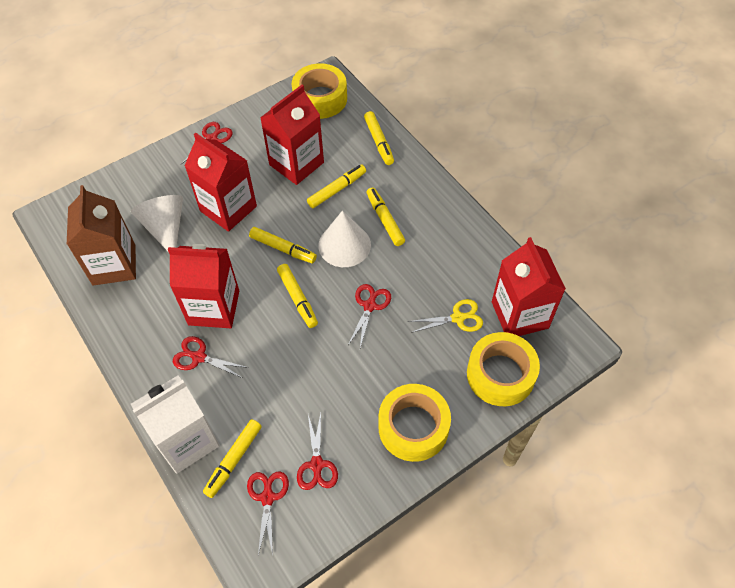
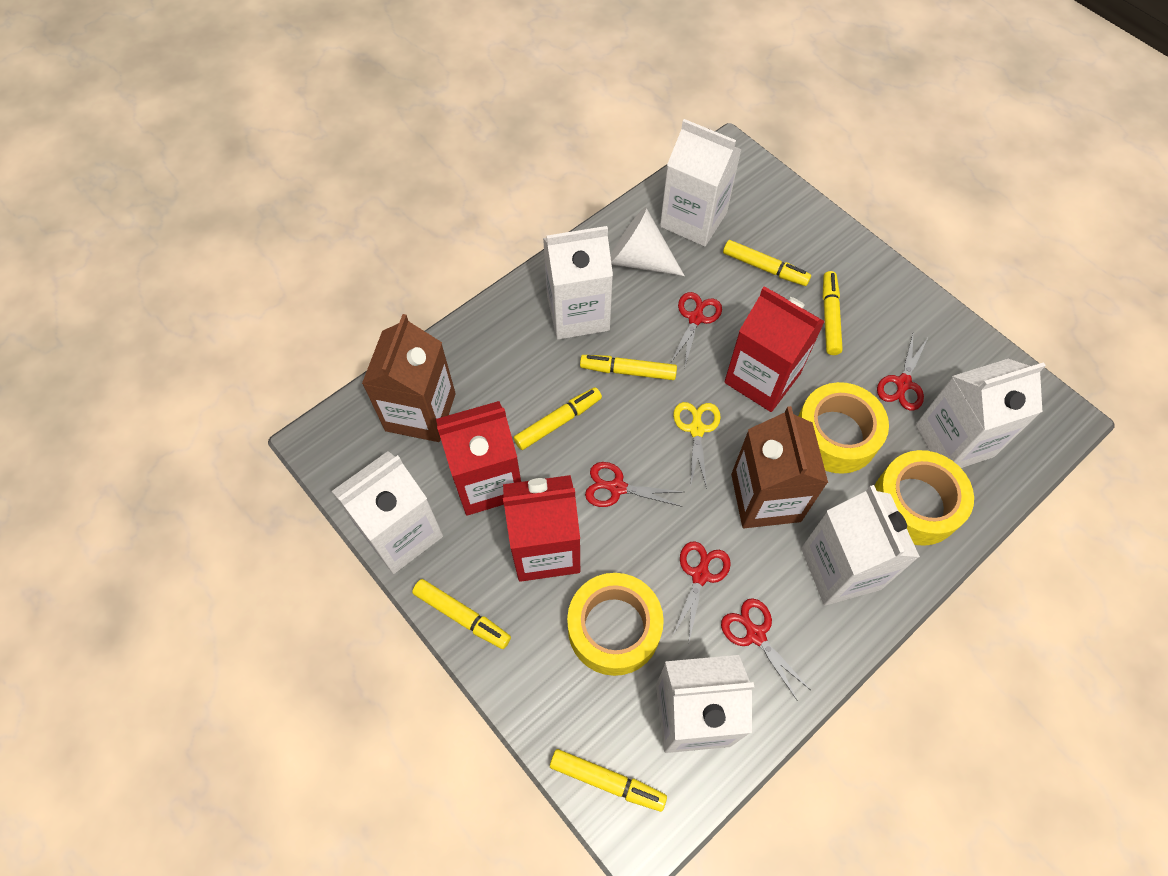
brown carton: [67,185,136,286] = 1 -> [362,314,456,442] [731,406,828,528] = 2
red carton: [168,244,239,328] [185,133,257,232] [260,85,324,185] [492,237,566,336] = 4 -> [436,401,521,516] [503,475,580,582] [724,286,825,412] = 3
white carton: [131,375,220,474] = 1 -> [332,451,443,574] [543,226,613,340] [656,655,754,753] [660,119,742,247] [801,485,920,605] [916,359,1046,468] = 6
white cone: [131,195,183,251] [318,211,371,267] = 2 -> [610,207,685,276] = 1

